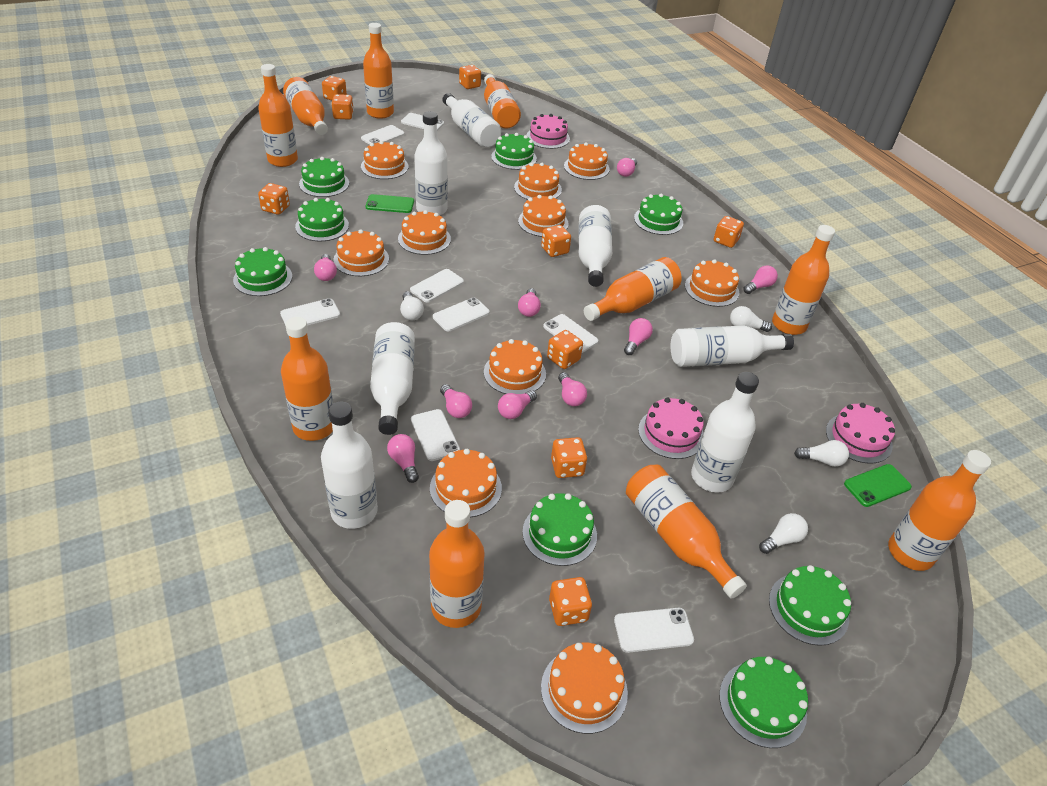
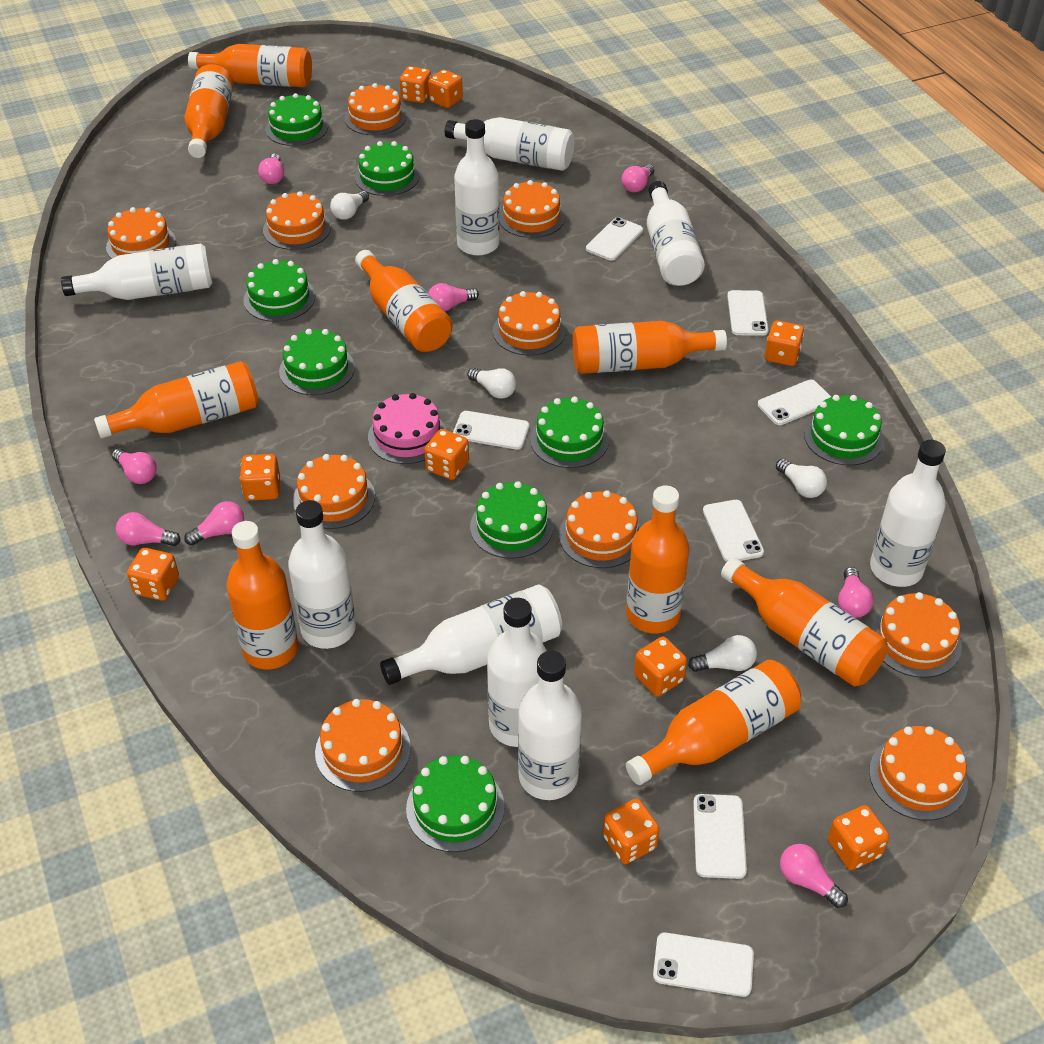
green phone: [366,194,414,213] [844,464,912,507] = 2 -> none = 0
orange bottle: [258,64,298,167] [281,317,333,441] [283,77,328,135] [363,23,394,119] [429,500,485,628] [484,74,521,129] [584,257,682,321] [626,465,747,599] [772,225,835,335] [888,450,991,571] = 10 -> [94,361,259,438] [185,64,234,158] [188,44,312,87] [226,521,298,669] [355,250,453,352] [573,321,727,374] [626,485,689,633] [626,660,801,785] [721,557,888,686] = 9
pink cake: [527,114,570,149] [638,397,704,459] [826,403,895,464] = 3 -> [368,393,446,464] = 1
pink light bulb: [314,254,337,281] [387,434,419,483] [440,384,472,418] [498,390,537,419] [518,288,541,317] [558,372,587,406] [617,158,637,177] [624,318,653,355] [743,265,778,294] = 9 -> [112,449,157,484] [116,512,181,546] [184,501,244,546] [258,154,284,184] [428,283,479,311] [622,164,655,192] [780,844,848,908] [838,567,874,618] = 8
white bottle: [321,401,378,529] [370,322,415,435] [414,111,448,215] [442,93,501,148] [578,205,612,287] [670,326,794,367] [691,372,759,493] = 7 -> [61,243,212,300] [288,500,356,649] [380,584,562,685] [445,117,575,171] [454,119,500,256] [487,598,547,747] [518,651,582,800] [647,181,705,286] [870,440,946,587] = 9
white phone: [280,298,340,325] [361,125,405,145] [401,113,444,131] [410,269,464,303] [411,409,460,461] [433,297,490,332] [543,314,598,353] [614,608,694,653] = 8 -> [453,411,529,450] [586,217,643,261] [653,932,754,997] [693,794,747,879] [703,500,764,562] [727,290,768,336] [758,380,831,425] = 7

